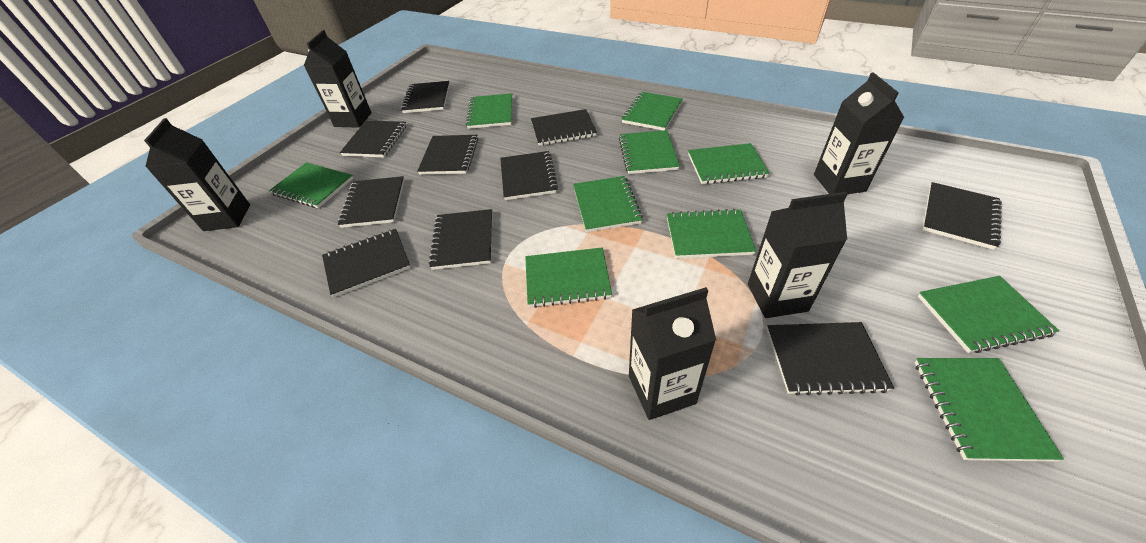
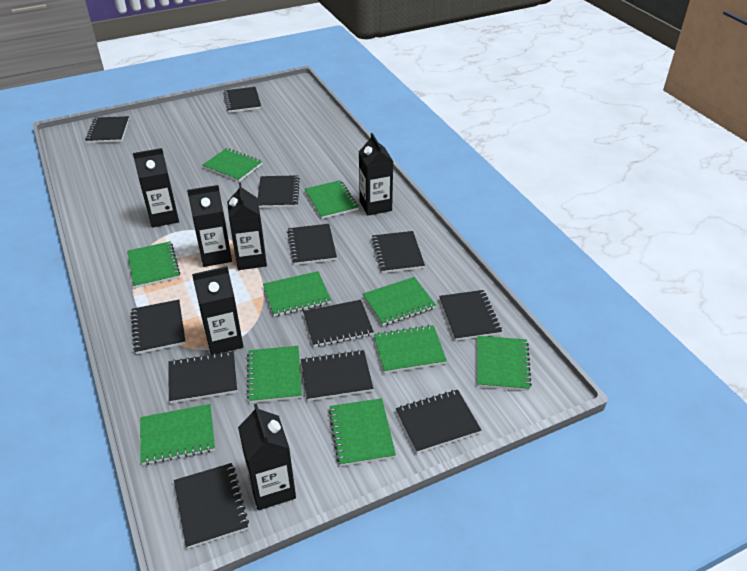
black carton: [144,118,250,231] [304,30,371,128] [629,287,716,420] [748,192,848,318] [814,72,904,194] = 5 -> [133,148,179,228] [187,185,232,267] [192,266,243,355] [227,183,267,270] [238,403,296,510] [359,133,393,216] = 6
black notebook: [322,229,411,297] [338,176,405,228] [340,121,407,158] [401,81,450,113] [417,135,478,175] [428,209,493,270] [500,151,558,200] [531,109,597,146] [767,322,894,395] [922,182,1002,250] = 10 -> [85,116,129,143] [130,300,186,354] [169,351,237,403] [174,463,249,549] [223,87,261,113] [258,175,300,208] [287,224,337,265] [301,350,373,401] [303,300,374,347] [371,231,425,273] [396,390,481,453] [439,290,502,341] = 12

